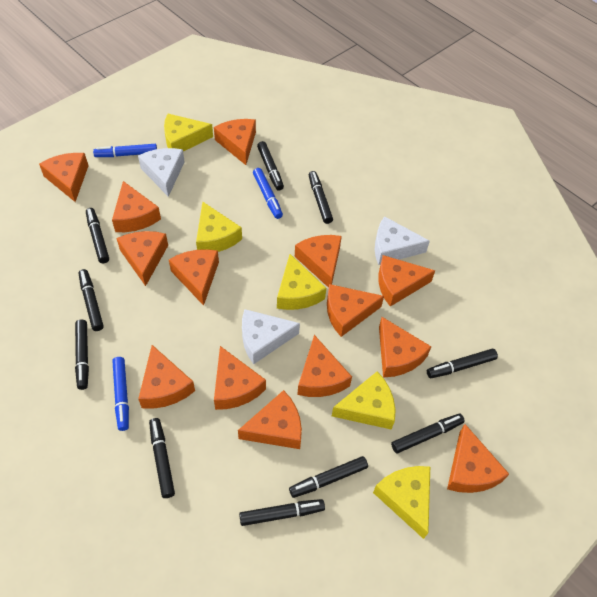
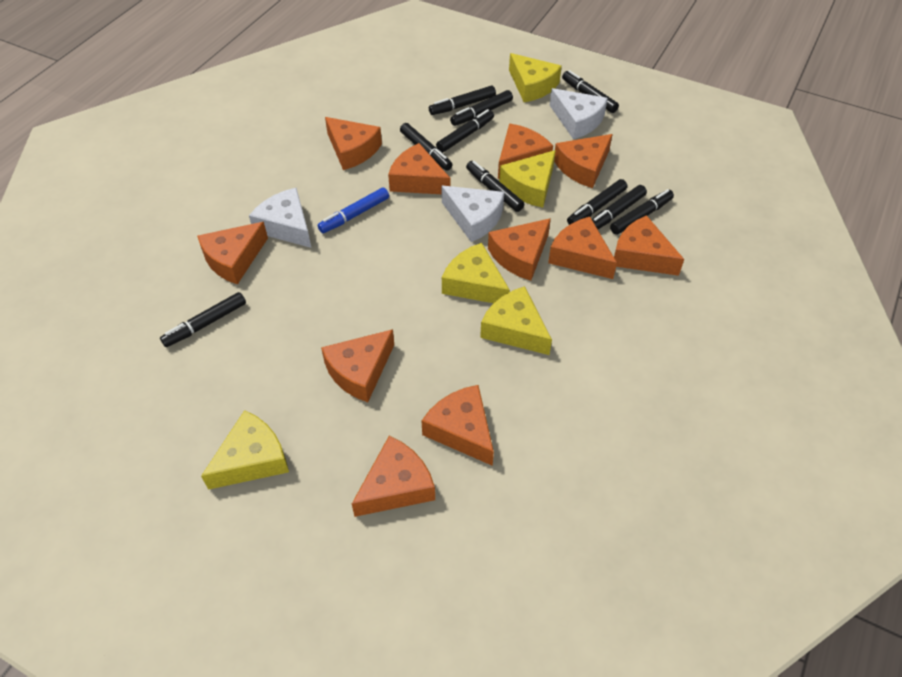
blue marker: [93,144,157,157] [112,357,129,431] [253,168,283,219] = 3 -> [318,187,389,233] = 1
orange cheese: [39,153,89,202] [112,181,161,232] [116,231,168,286] [138,345,195,409] [169,249,219,306] [214,119,256,165] [214,346,266,410] [238,390,302,449] [295,235,342,288] [297,335,352,397] [327,284,384,337] [378,255,435,306] [379,317,432,377] [447,424,509,493] = 14 -> [197,222,268,285] [321,329,394,402] [325,117,382,170] [352,436,435,517] [388,143,451,194] [422,385,494,466] [488,218,551,281] [498,124,553,179] [548,217,617,279] [554,134,613,188] [614,215,684,276] = 11

